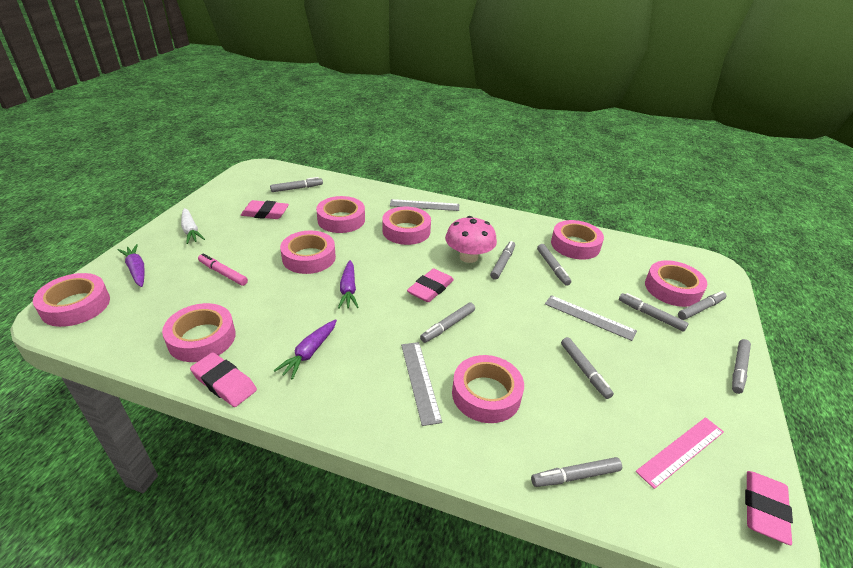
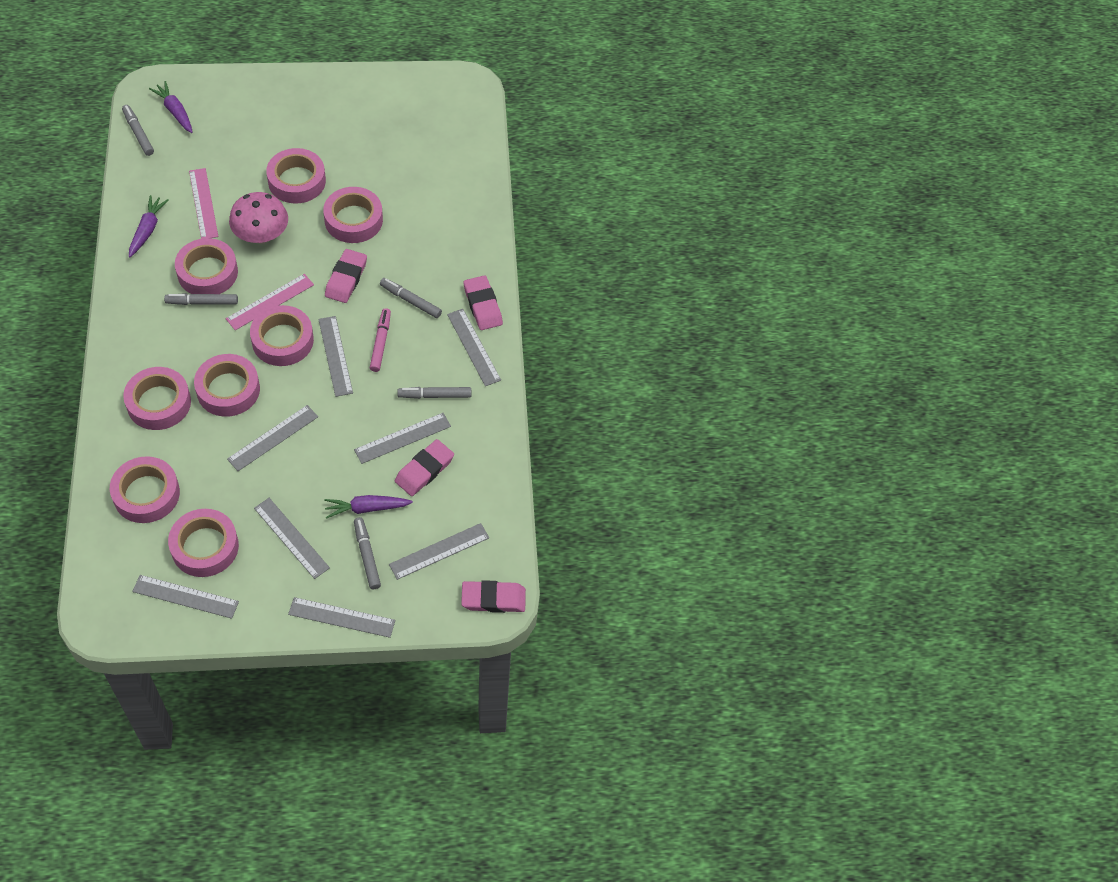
grey marker: [270,177,323,192] [420,302,475,343] [490,241,515,280] [531,457,622,487] [537,244,571,286] [561,337,614,399] [619,293,689,332] [678,291,727,320] [732,339,751,394] = 9 -> [122,105,154,156] [164,293,238,305] [354,517,381,589] [380,278,442,318] [397,387,471,399] = 5
grey ruler: [390,199,459,211] [401,342,442,426] [545,295,637,341] = 3 -> [132,575,239,619] [227,405,318,471] [254,498,330,579] [288,597,395,638] [318,316,353,397] [354,413,451,464] [389,523,489,580] [447,309,501,386] = 8
pink ruler: [636,417,724,489] = 1 -> [189,168,219,239] [226,274,314,330] = 2
white carrot: [181,208,205,244] = 1 -> none = 0

